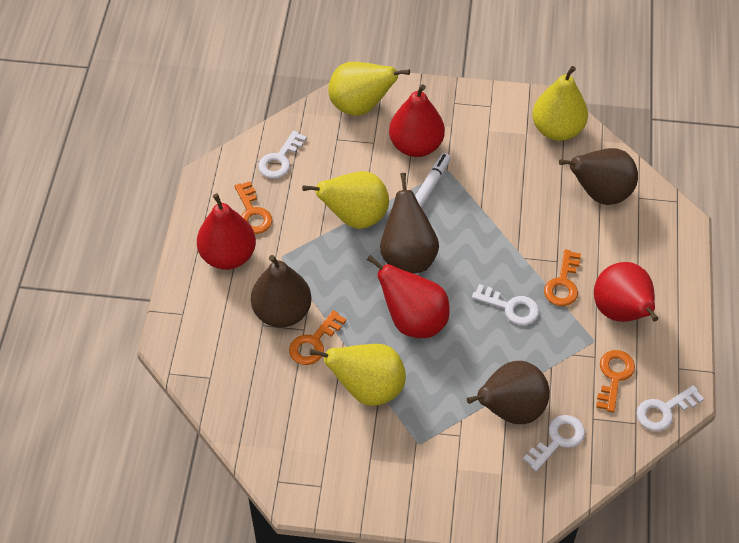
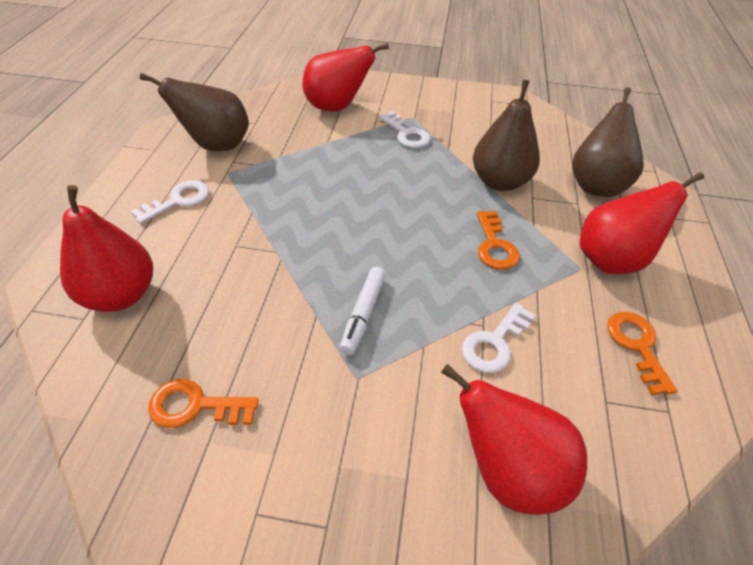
brown pear: [251,255,311,327] [380,173,439,273] [467,361,550,424] [559,148,638,205] = 4 -> [140,73,249,151] [473,80,540,191] [572,87,644,197] = 3
orange key: [235,181,272,234] [289,310,346,365] [544,249,581,306] [596,350,635,413] = 4 -> [148,379,259,428] [477,211,520,270] [607,312,678,395] = 3
white key: [258,131,307,179] [472,284,539,325] [523,415,585,471] [637,385,704,431] = 4 -> [131,180,209,224] [379,111,430,148] [462,303,535,373] = 3
yellow pear: [302,171,389,229] [309,344,406,406] [328,62,410,116] [532,66,588,141] = 4 -> none = 0

